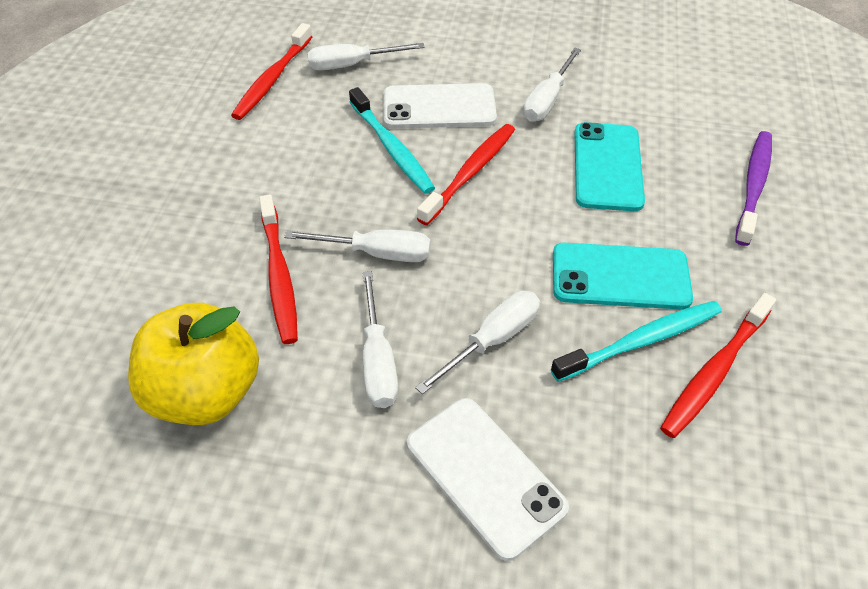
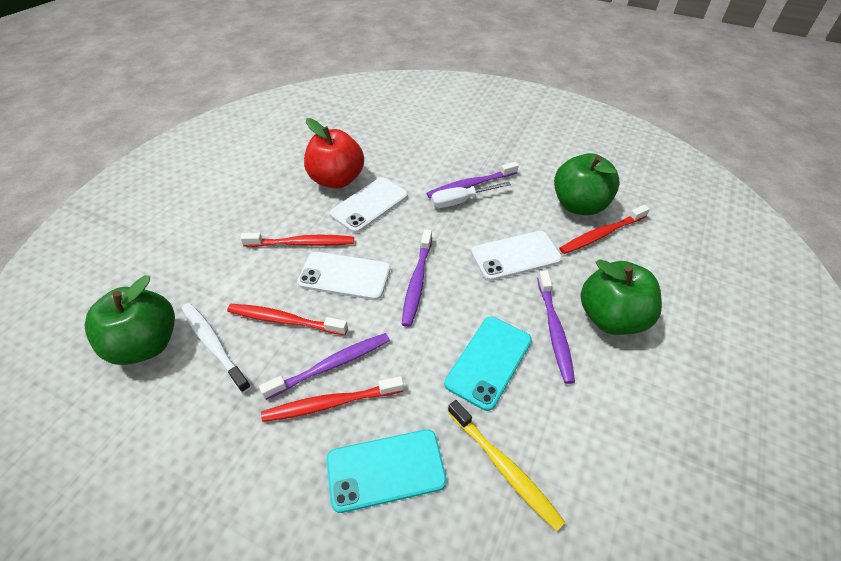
green apple: none = 0 -> [85,275,175,365] [554,153,620,215] [581,259,662,335] = 3
purple toothbrush: [735,131,772,246] = 1 -> [259,333,390,400] [402,229,432,327] [427,162,519,199] [537,271,575,384] = 4
red apple: none = 0 -> [304,118,364,189] = 1
turquoise toothbrush: [349,87,435,194] [551,301,722,382] = 2 -> none = 0
white phone: [384,83,497,129] [407,398,569,561] = 2 -> [297,252,390,300] [329,177,408,233] [471,231,562,281] = 3
white screwdriver: [284,229,431,262] [307,43,425,70] [362,271,398,408] [415,291,540,394] [523,48,581,122] = 5 -> [431,182,511,208] = 1
white toothbrush: none = 0 -> [181,303,251,393] = 1
yellow apple: [128,303,259,425] = 1 -> none = 0
yellow toothbrush: none = 0 -> [448,400,566,531] = 1

